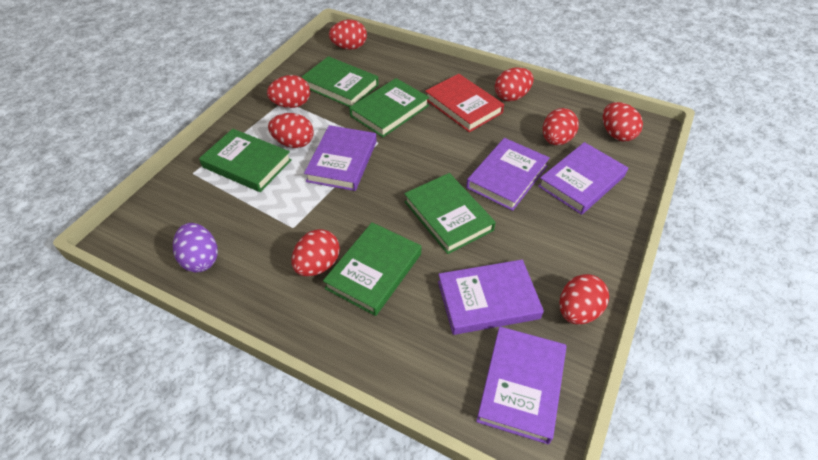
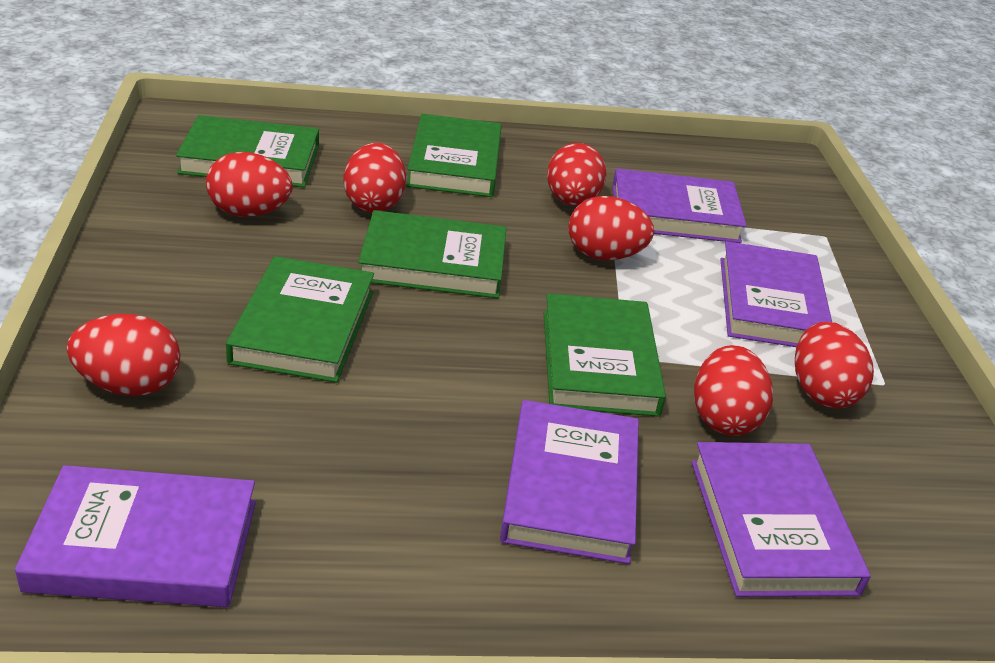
purple egg: [173,223,218,273] = 1 -> none = 0
red book: [425,74,504,132] = 1 -> none = 0
red egg: [267,75,310,108] [268,113,314,148] [291,229,340,277] [329,20,367,50] [495,67,534,101] [543,108,579,145] [560,274,609,325] [603,102,643,141] = 8 -> [67,314,180,396] [206,152,293,217] [343,143,406,213] [547,143,606,206] [569,196,654,260] [694,345,773,436] [795,322,874,408] = 7

